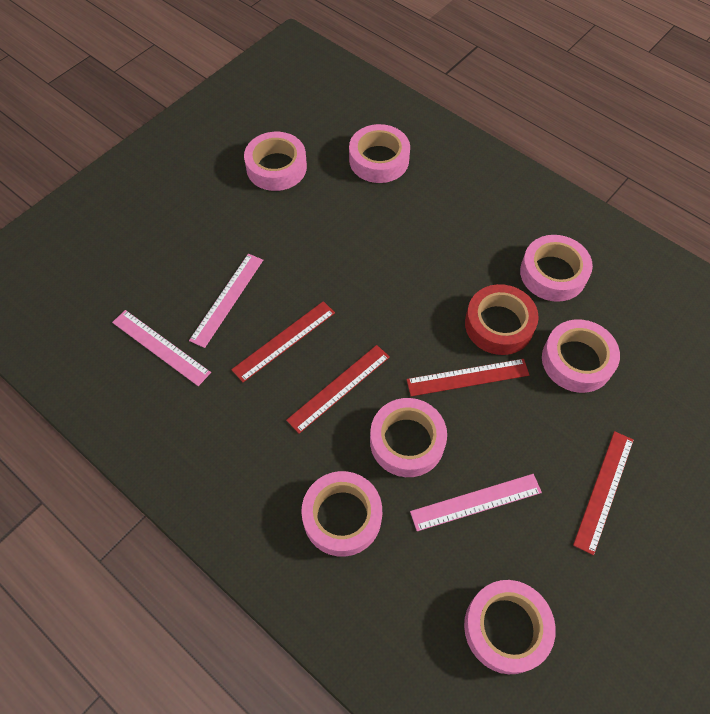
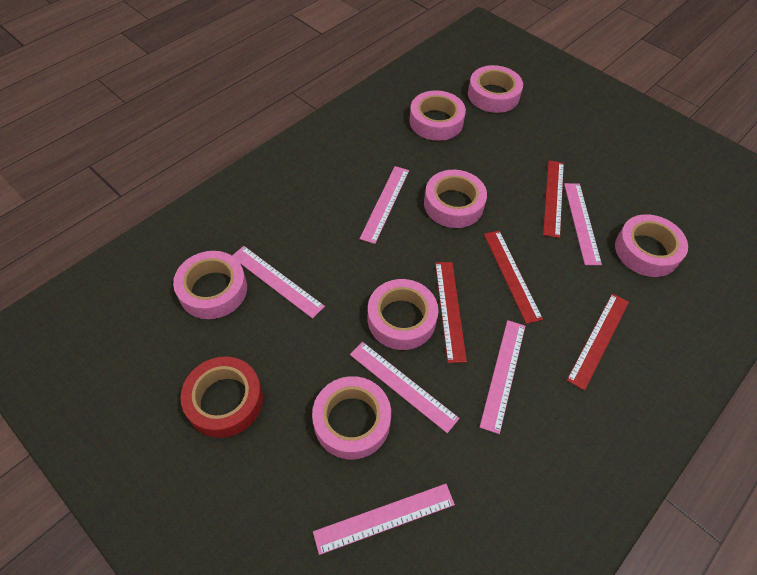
pink ruler: [112,310,211,386] [189,254,263,348] [410,474,542,531] = 3 -> [232,246,325,319] [313,484,455,555] [350,342,459,433] [359,166,409,244] [480,320,525,434] [564,183,602,265] = 6

